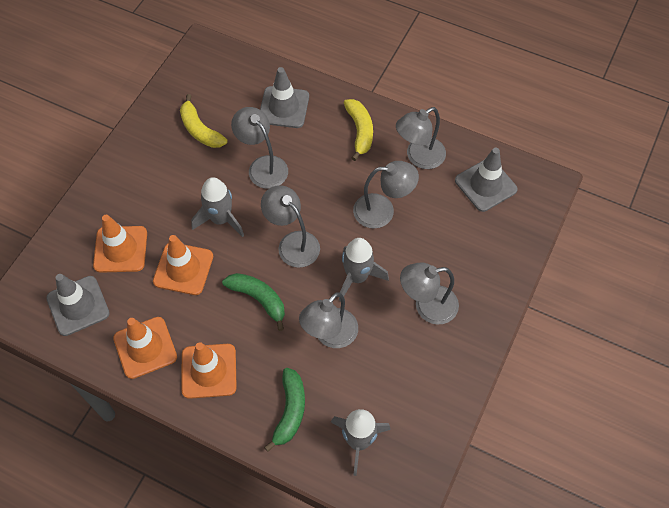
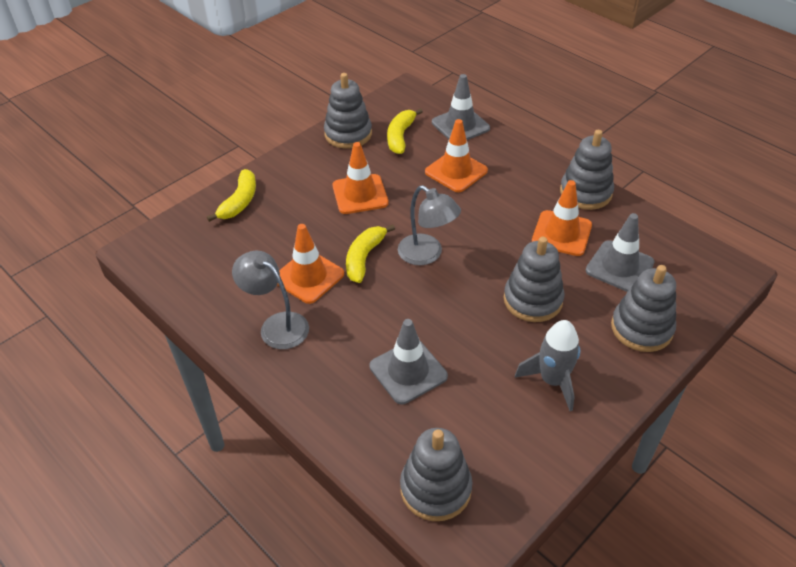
green banana: [222,273,285,331] [264,368,305,452] = 2 -> none = 0
grey lamp: [231,107,288,189] [261,185,320,268] [299,292,358,348] [353,161,419,229] [396,107,446,169] [400,263,459,324] = 6 -> [232,250,309,349] [398,185,461,265] = 2
grey rocket: [191,177,244,237] [331,409,391,476] [339,238,389,301] = 3 -> [515,320,580,411] = 1
grey stacking toy: none = 0 -> [324,73,372,149] [400,428,472,521] [504,237,564,322] [560,130,614,210] [611,265,676,352] = 5
yellow banana: [180,94,228,148] [344,99,373,161] = 2 -> [207,169,256,222] [346,224,395,283] [387,108,423,154] = 3

